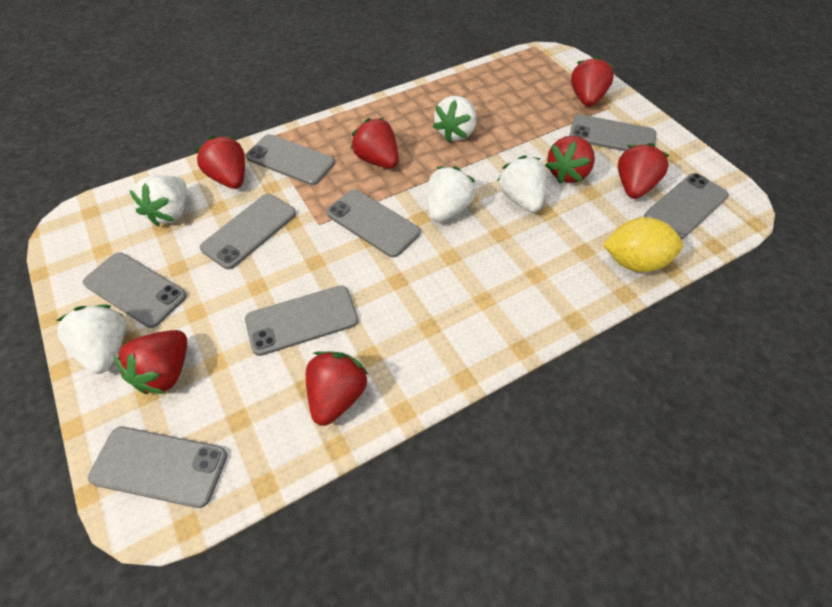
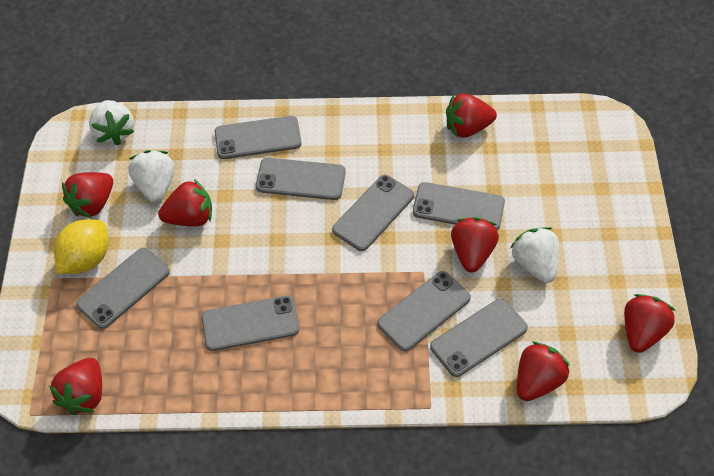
white strawberry: [56,305,126,374] [129,175,187,227] [428,166,476,222] [433,96,476,142] [497,155,547,213] = 5 -> [89,100,134,146] [128,150,174,203] [510,227,559,283] = 3

